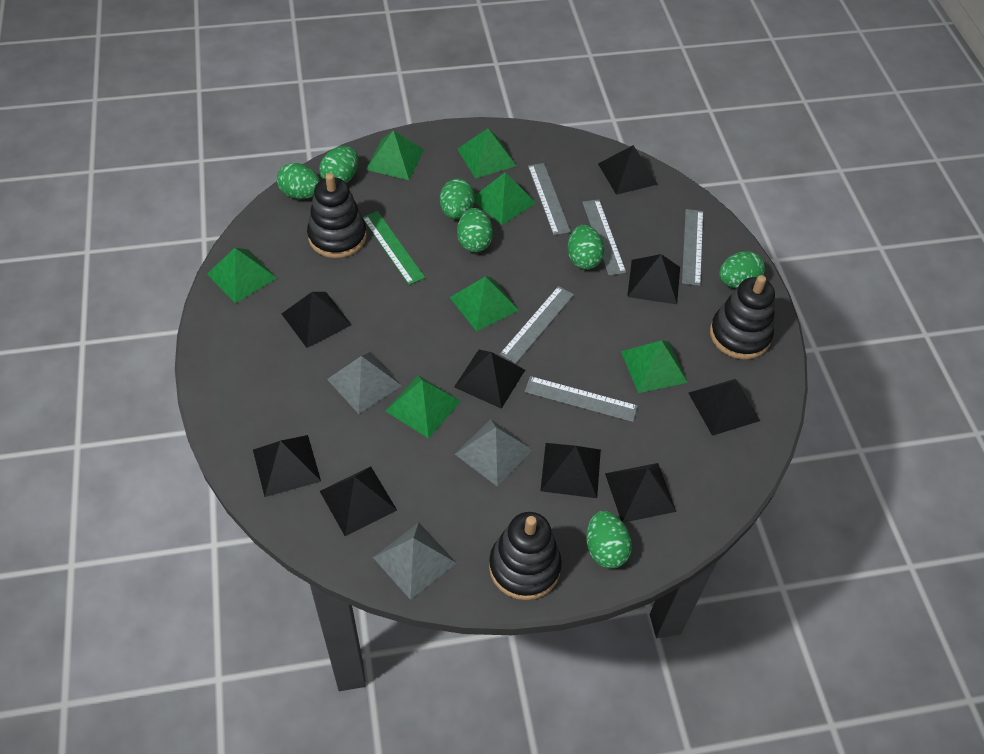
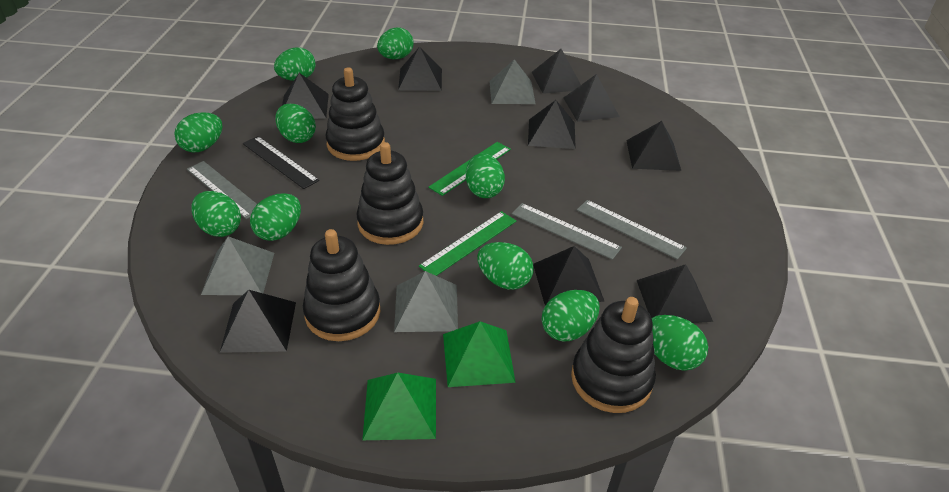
black ruler: none = 0 -> [243,136,319,189] = 1
black stacking toy: [307,173,367,258] [489,512,562,600] [710,275,775,360] = 3 -> [303,229,380,341] [326,67,385,161] [357,142,423,245] [571,297,656,413] = 4
green egg: [277,163,320,199] [319,146,358,183] [440,179,475,220] [457,208,493,253] [567,225,604,270] [586,511,632,569] [719,251,765,288] = 7 -> [174,112,223,152] [191,191,241,237] [250,193,301,241] [274,47,315,81] [275,104,316,143] [377,27,413,59] [466,153,505,198] [477,242,534,290] [542,290,600,341] [652,315,708,371] = 10
green pyramid: [207,248,277,304] [366,130,424,180] [385,375,461,439] [449,276,519,332] [457,128,516,178] [474,172,536,225] [621,340,688,393] = 7 -> [362,373,436,440] [443,321,516,387] = 2
green ruler: [363,211,425,285] = 1 -> [419,211,516,276] [428,142,511,196] = 2
grey ruler: [500,286,574,364] [525,376,638,422] [528,163,571,235] [582,199,626,276] [682,209,703,286] = 5 -> [187,161,257,219] [512,203,622,260] [577,200,687,260] = 3

